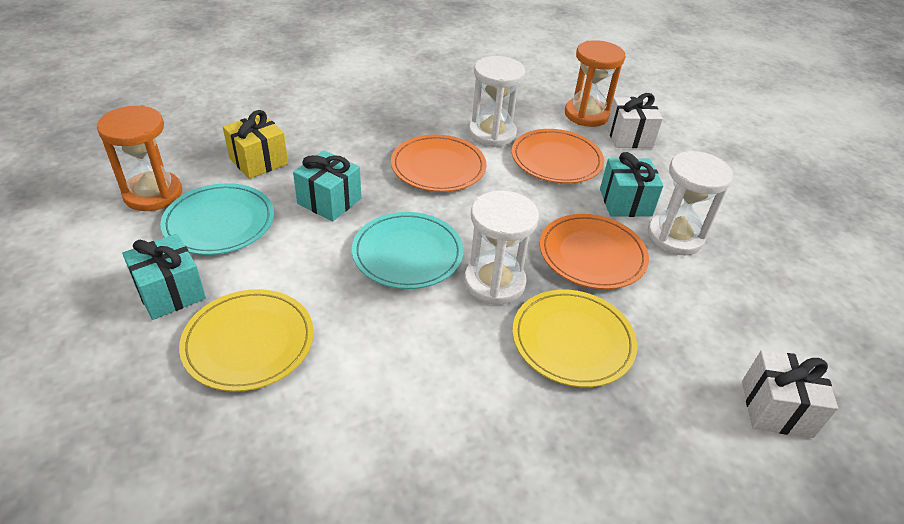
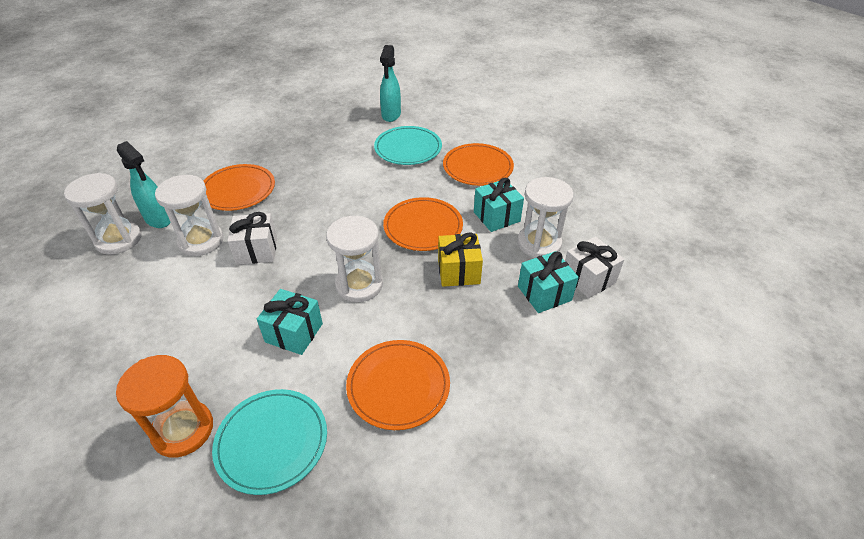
orange hourglass: [97,105,182,211] [565,40,626,127] = 2 -> [116,355,213,457] = 1
orange plate: [391,135,486,192] [512,129,604,183] [540,214,649,289] = 3 -> [203,164,275,211] [346,340,450,430] [383,197,463,251] [443,143,514,186] = 4
turquoise spray bottle: none = 0 -> [117,141,171,228] [380,45,401,122] = 2
white hourglass: [464,190,539,305] [469,56,525,147] [648,150,733,255] = 3 -> [64,173,142,255] [155,175,224,256] [326,216,383,302] [517,177,574,258] = 4
yellow plate: [179,289,314,392] [512,290,637,387] = 2 -> none = 0

